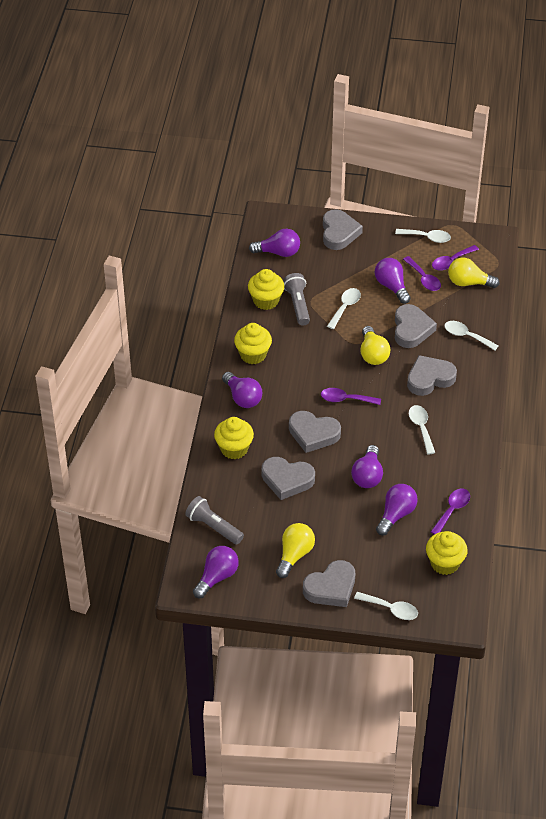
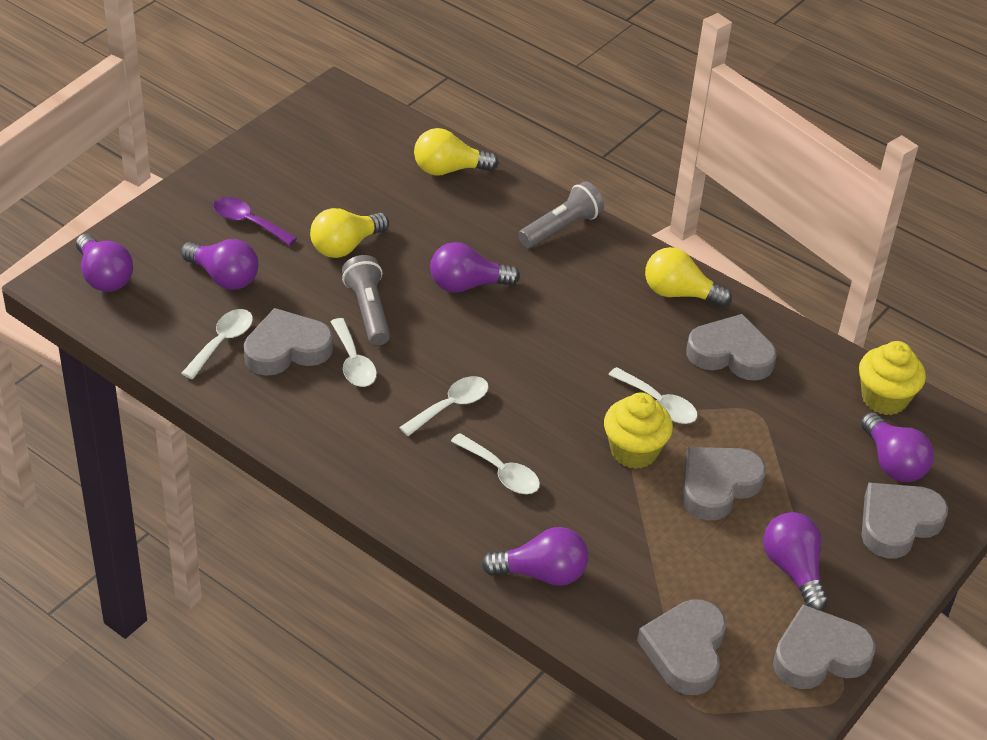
purple spoon: [321,388,381,405] [403,256,441,291] [431,488,470,535] [432,245,479,271] = 4 -> [213,197,297,246] = 1
yellow cupcake: [214,417,254,459] [234,323,272,364] [248,269,285,310] [426,531,468,575] = 4 -> [604,393,673,469] [859,341,926,415] = 2

